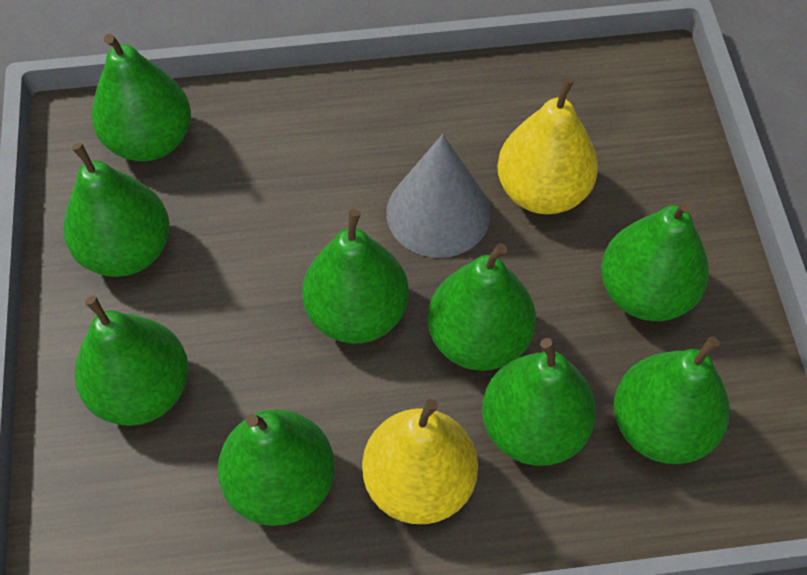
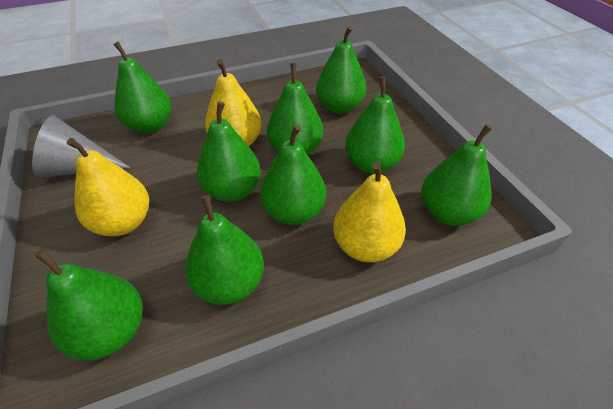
yellow pear: [362,399,478,524] [497,77,598,214] = 2 -> [67,138,149,236] [205,59,262,146] [333,162,406,262] = 3

